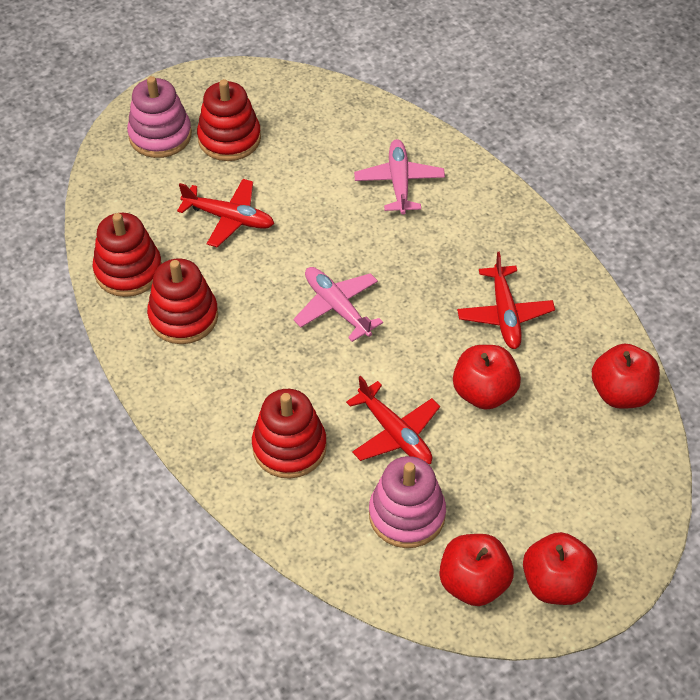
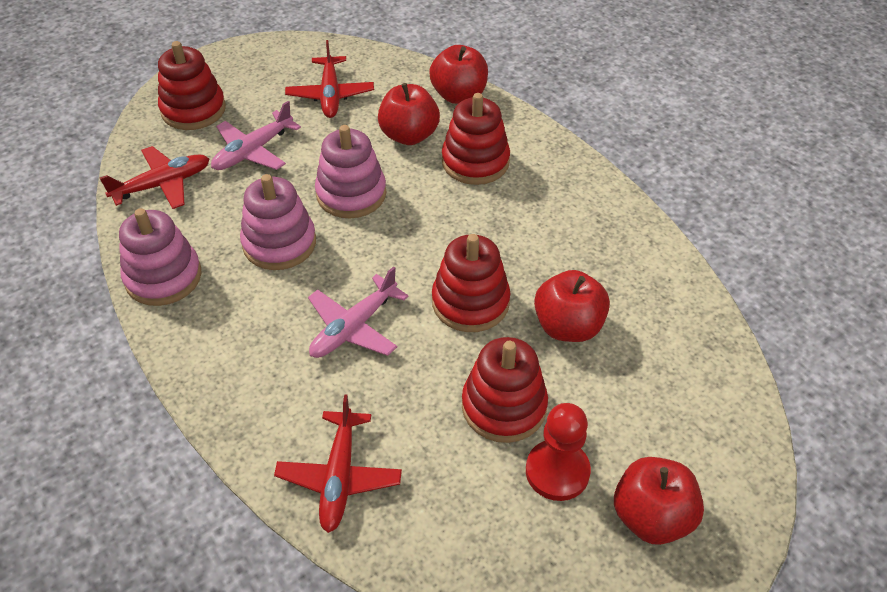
pink stacking toy: [127,76,192,158] [369,456,446,548] = 2 -> [119,208,202,306] [240,174,316,270] [315,125,386,218] = 3
red pawn: none = 0 -> [526,403,591,501] = 1

